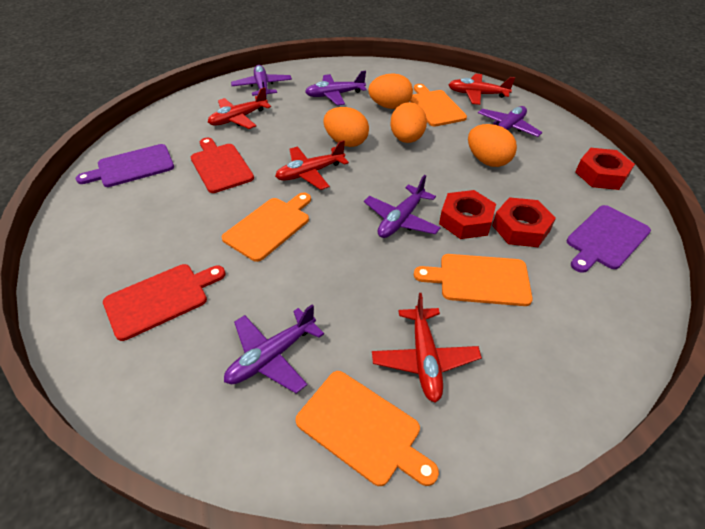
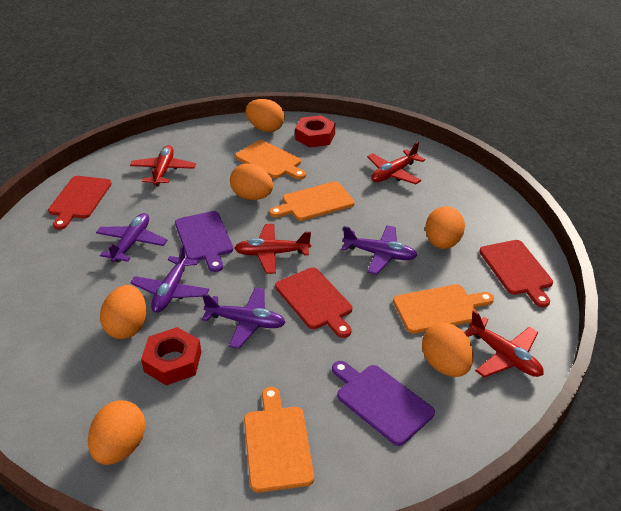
orange egg: [323,107,369,147] [368,73,413,109] [390,102,427,143] [468,124,517,167] = 4 -> [88,400,146,465] [100,285,146,339] [230,163,273,200] [246,99,285,132] [422,323,473,377] [425,206,465,249] = 6
purple plane: [224,305,324,394] [231,65,292,96] [305,71,367,106] [364,175,441,238] [478,106,542,137] = 5 -> [96,213,168,262] [130,244,209,313] [202,287,286,349] [341,225,417,275] = 4
red cutting board: [103,264,226,341] [191,138,254,193] = 2 -> [48,176,112,230] [275,267,352,338] [479,240,553,308] = 3
red nut: [439,190,496,239] [492,197,556,247] [575,148,635,190] = 3 -> [141,327,201,385] [295,115,335,148] = 2

